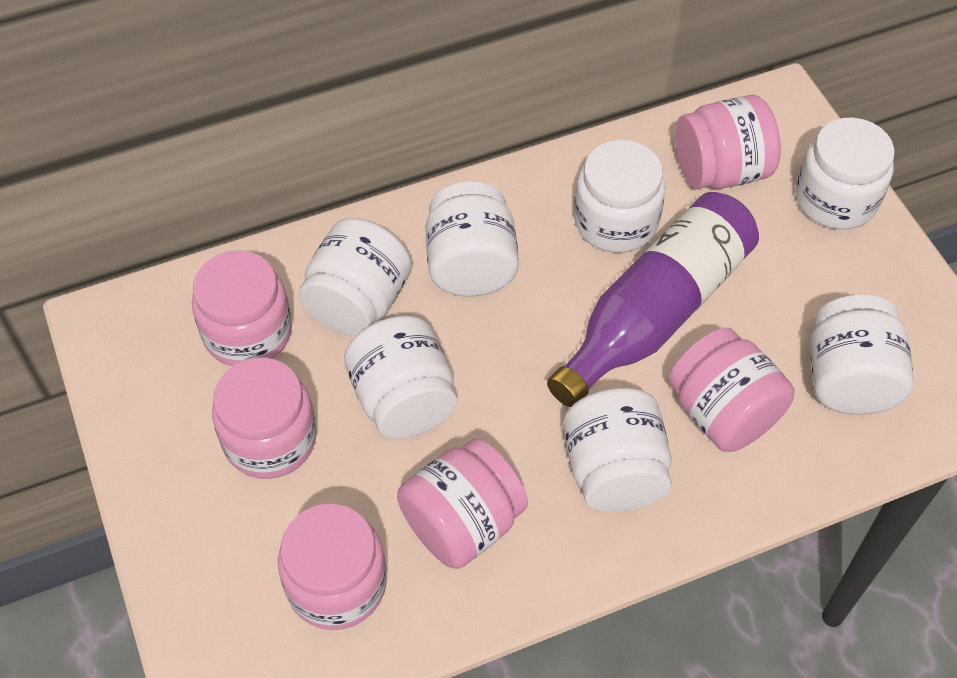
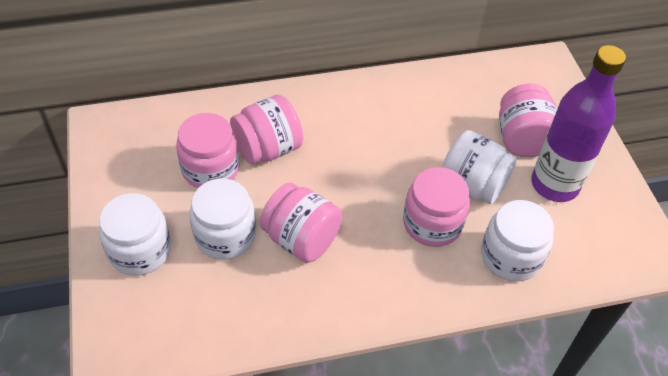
pink jar: [192,250,292,366] [212,358,317,479] [278,504,387,630] [397,438,528,569] [669,328,795,452] [675,95,781,189] = 6 -> [176,113,240,188] [230,95,303,164] [260,183,342,263] [403,167,470,247] [499,84,557,157] = 5
white jar: [299,218,412,336] [344,315,457,439] [425,181,519,297] [563,388,672,512] [574,140,665,253] [795,118,895,230] [810,295,914,415] = 7 -> [99,193,171,276] [189,179,256,260] [442,130,517,204] [481,200,554,281] = 4

